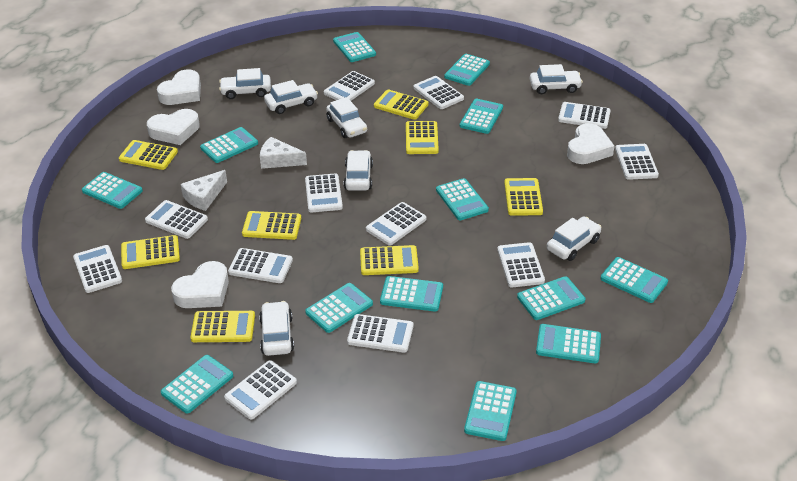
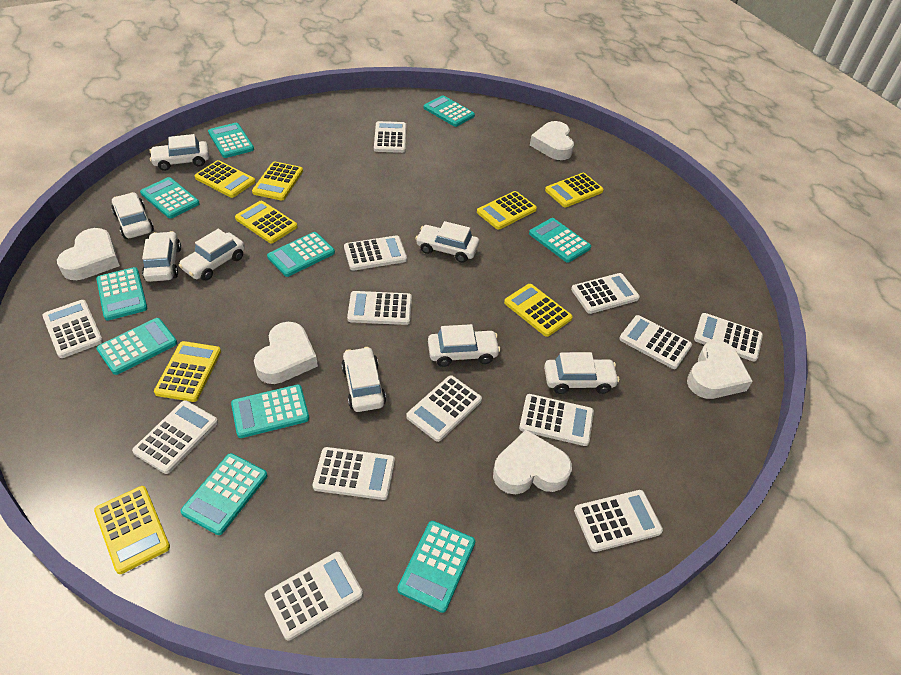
turquoise calculator: [82,172,143,209] [161,355,233,414] [200,127,258,163] [305,283,373,333] [333,32,376,62] [380,276,443,312] [436,178,489,220] [444,54,490,86] [460,99,503,134] [464,381,517,441] [517,276,586,320] [536,324,601,363] [600,257,668,303] = 13 -> [96,267,147,321] [97,318,177,375] [140,177,200,219] [181,453,267,535] [208,123,254,158] [231,385,309,438] [267,232,335,277] [397,521,475,613] [424,95,475,127] [529,218,591,263] = 10
white calculator: [73,245,122,293] [145,200,208,239] [224,360,297,419] [228,248,293,283] [305,174,343,212] [324,71,375,101] [347,314,413,353] [366,202,426,245] [413,76,464,109] [497,242,545,287] [558,102,611,129] [615,144,659,180] = 12 -> [42,300,103,358] [132,400,218,474] [265,552,363,641] [313,447,395,500] [344,235,407,271] [347,291,412,325] [374,121,406,153] [406,375,482,442] [519,394,594,446] [571,273,640,314] [574,490,663,552] [619,315,692,369] [694,313,763,362] = 13
white car: [219,68,271,99] [259,301,294,356] [264,80,318,114] [326,97,367,138] [344,150,373,191] [530,64,583,94] [547,217,601,261] = 7 -> [111,192,154,239] [142,231,181,282] [149,134,209,171] [179,229,245,281] [341,347,386,412] [415,221,480,263] [428,324,501,367] [544,352,619,394] = 8
white cheese: [181,170,227,211] [260,137,307,169] = 2 -> none = 0
white heart: [147,109,200,145] [157,69,201,105] [171,261,229,308] [567,123,615,164] = 4 -> [57,228,120,280] [254,322,318,384] [493,430,572,494] [530,121,574,160] [687,340,753,399] = 5

